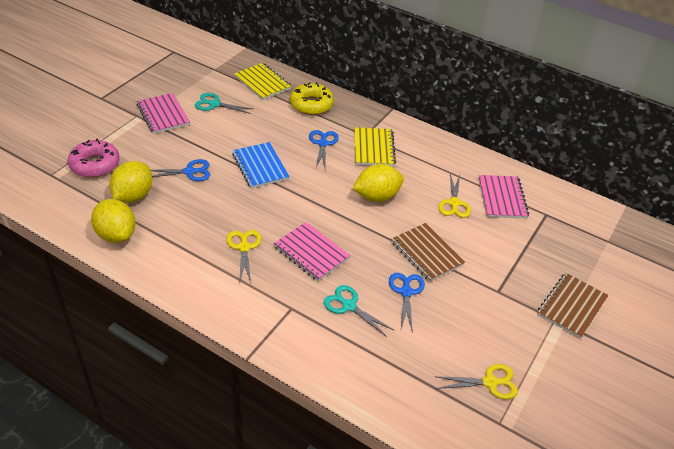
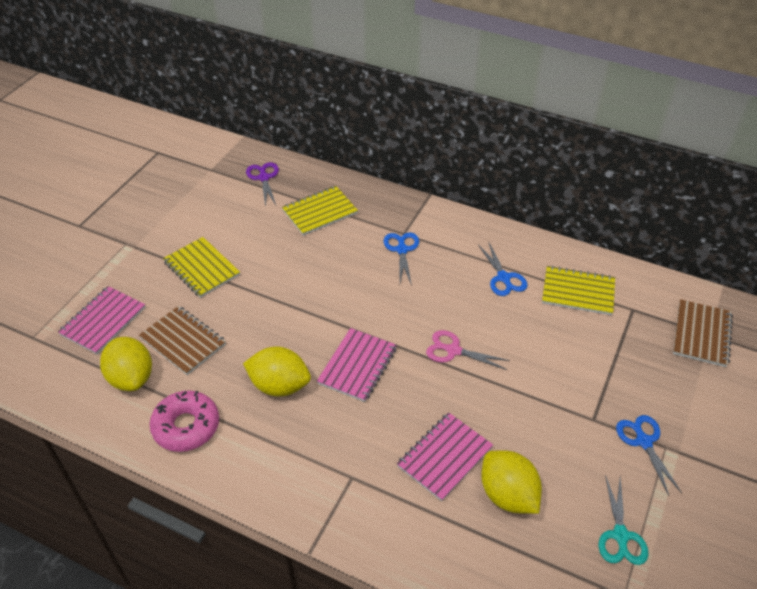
blue notebook: [232,142,290,188] = 1 -> none = 0
pink scissors: none = 0 -> [426,330,510,370] = 1
purple scissors: none = 0 -> [246,162,279,207] = 1
turquoise scissors: [195,93,253,114] [323,285,394,337] = 2 -> [598,475,648,565] = 1
yellow donut: [290,82,334,115] = 1 -> none = 0
yellow notebook: [234,63,292,100] [354,127,396,166] = 2 -> [163,237,240,298] [282,186,358,236] [542,266,615,315] = 3
yellow scissors: [226,230,262,284] [435,364,518,399] [438,174,471,218] = 3 -> none = 0

